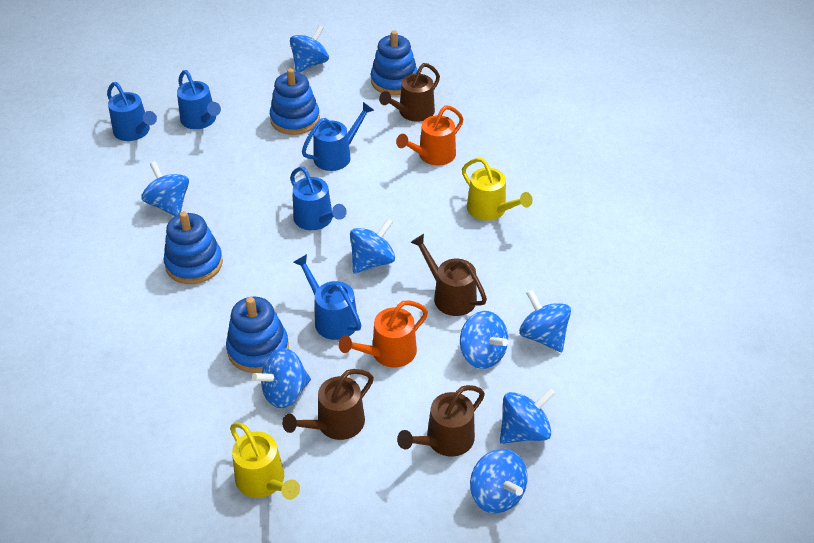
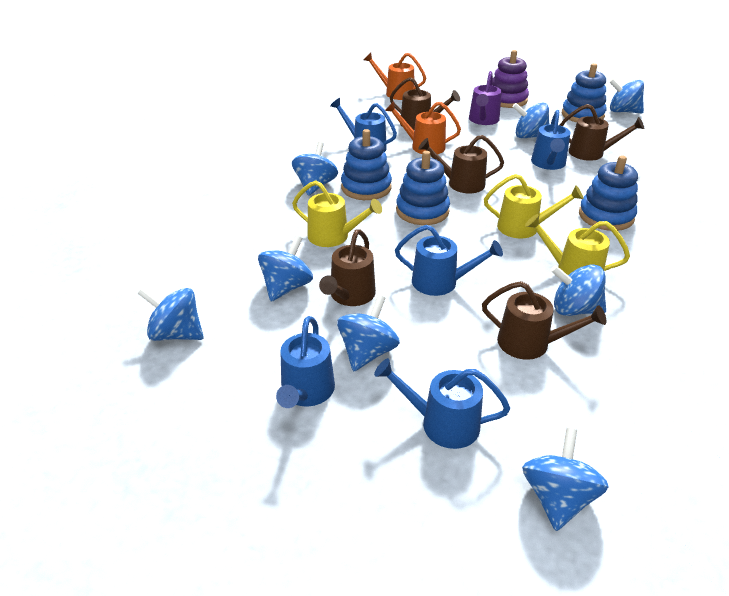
brown watering can: [282,369,374,440] [379,63,440,122] [397,385,485,457] [410,234,487,316] = 4 -> [319,229,376,306] [390,77,460,130] [418,135,504,193] [482,281,606,360] [560,104,644,161] = 5
purple stacking toy: none = 0 -> [492,50,529,108] = 1
purple watering can: none = 0 -> [469,71,502,125] = 1
yellow watering can: [230,422,300,500] [462,158,532,221] = 2 -> [292,180,382,247] [484,174,583,238] [525,214,630,275] = 3

